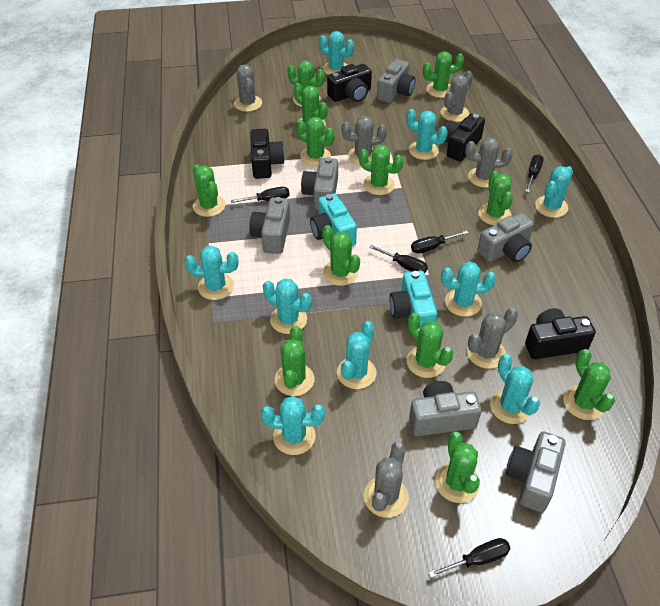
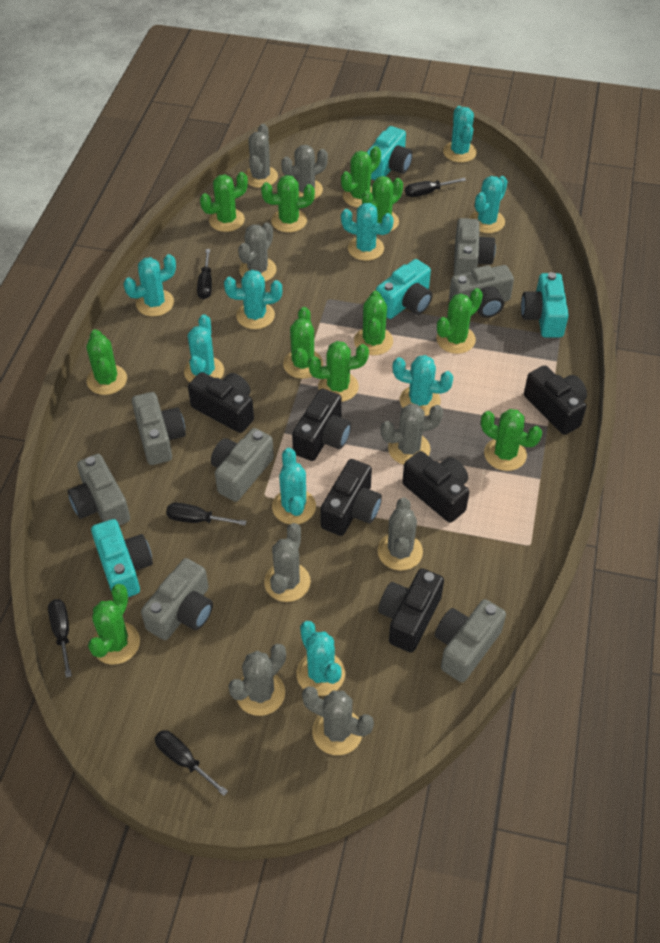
black camera: [250,129,285,179] [327,64,372,102] [444,114,485,161] [525,308,596,359] = 4 -> [188,372,254,433] [292,389,351,461] [320,459,382,536] [378,568,444,653] [402,451,469,523] [524,365,587,435] = 6
green cactus: [193,164,225,217] [275,326,314,396] [287,60,325,107] [293,83,328,128] [296,117,335,166] [322,225,360,286] [359,145,403,195] [407,313,453,378] [423,51,464,98] [435,432,480,503] [478,171,513,225] [563,349,615,420] = 12 -> [87,329,127,395] [88,584,140,665] [200,172,248,232] [261,175,315,233] [283,307,323,379] [308,341,369,402] [341,146,381,207] [354,291,393,355] [362,176,403,232] [436,288,483,354] [481,409,542,471] = 11
grey cactus: [234,65,262,112] [342,116,387,165] [364,442,409,518] [441,71,473,122] [465,137,513,188] [467,308,518,369] = 6 -> [228,644,286,716] [238,223,277,282] [245,124,278,188] [264,523,311,602] [281,145,328,200] [302,686,374,755] [377,497,423,571] [381,404,443,465] = 8
grey camera: [249,197,290,254] [301,157,338,210] [377,59,415,103] [409,381,482,436] [477,213,534,262] [506,432,566,512] = 6 -> [67,454,130,526] [132,392,186,465] [141,558,213,640] [211,428,274,502] [435,599,506,682] [449,265,514,318] [454,218,496,276] = 7
turquoise camera: [310,193,357,246] [389,271,437,327] = 2 -> [91,519,153,597] [367,126,413,180] [376,259,432,319] [521,272,569,338] = 4

